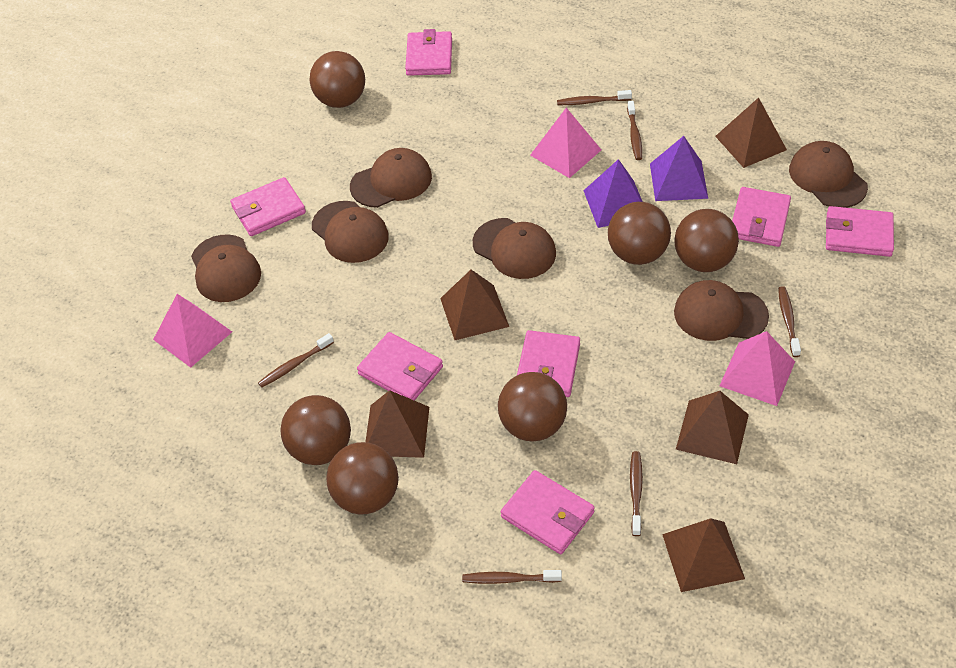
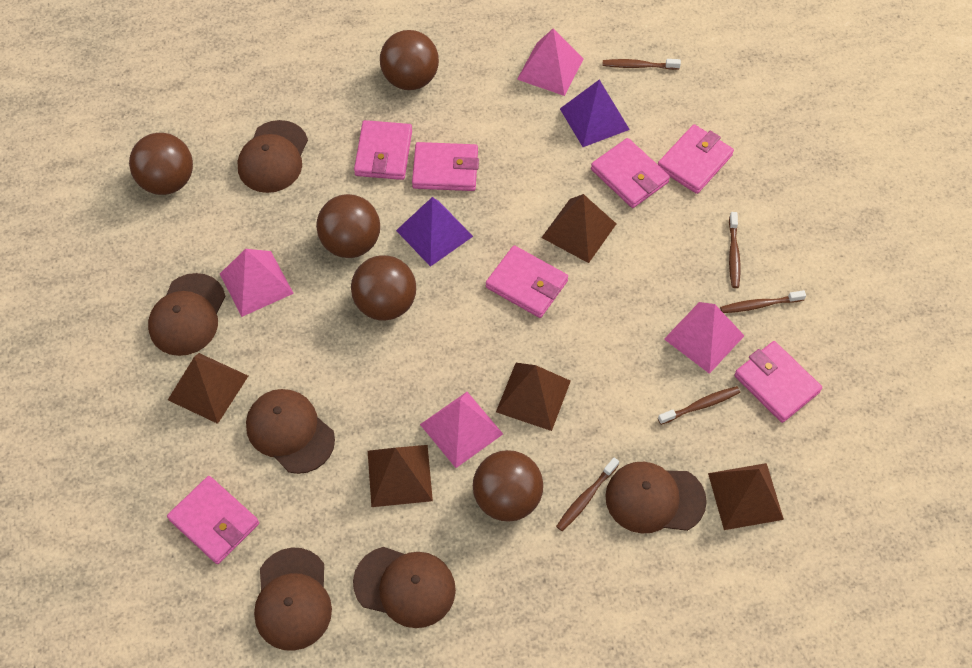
brown ball: [280,395,351,465] [309,51,365,108] [326,442,399,514] [498,372,567,441] [608,202,671,265] [674,209,739,272] = 6 -> [129,133,193,195] [316,194,380,258] [351,255,416,320] [380,30,439,90] [473,450,543,522] = 5
brown toothbrush: [258,333,334,388] [462,570,562,584] [557,90,632,105] [627,101,642,160] [630,451,643,536] [778,286,801,357] = 6 -> [556,458,619,531] [603,59,681,70] [658,386,740,425] [720,290,806,313] [729,212,741,288] = 5
pink pyramid: [153,294,232,368] [530,108,601,178] [720,331,795,406] = 3 -> [220,249,294,317] [420,392,503,468] [517,28,583,96] [664,302,745,374] = 4

